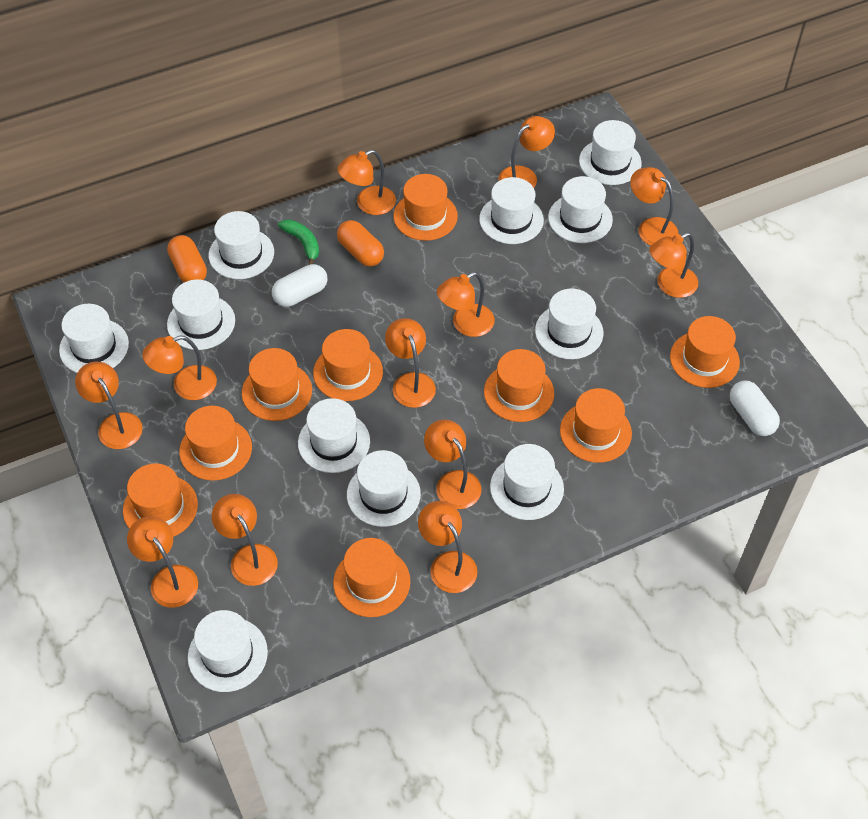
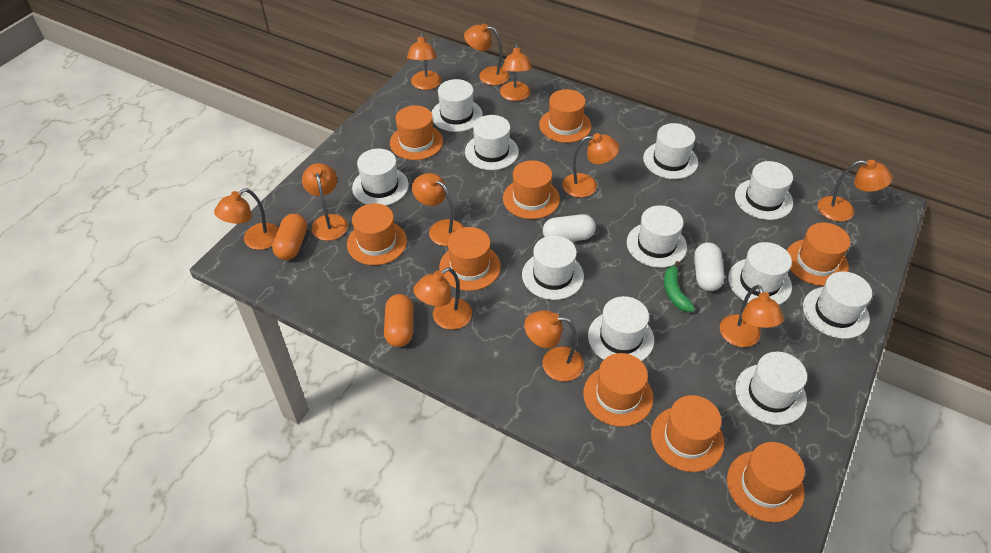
orange lamp: [75,362,143,449] [127,516,198,608] [142,336,217,400] [212,494,278,586] [337,150,396,215] [385,318,436,408] [418,501,477,593] [424,419,481,509] [437,272,495,337] [498,116,555,188] [630,167,678,246] [649,233,698,298] = 12 -> [214,188,279,250] [302,163,348,241] [407,33,441,90] [412,173,464,246] [413,267,472,330] [464,23,509,85] [500,44,532,101] [524,310,584,381] [562,133,619,198] [720,285,784,347] [818,160,892,222] = 11

